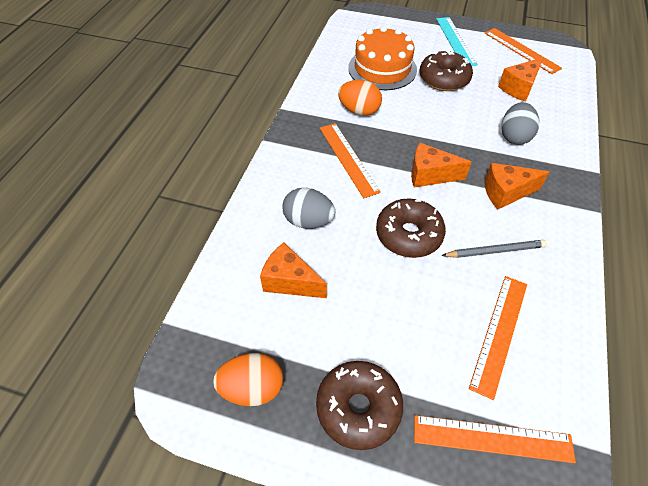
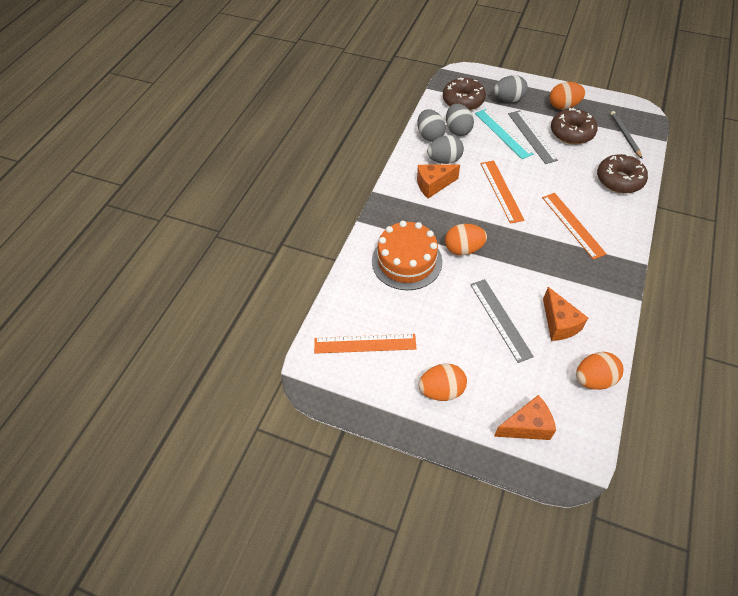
grey egg: [282,188,335,229] [502,102,540,145] = 2 -> [417,109,446,142] [427,135,464,164] [446,104,474,136] [494,75,528,102] = 4
grey ruler: none = 0 -> [470,279,534,363] [508,110,558,164] = 2
orange cheese: [260,243,327,298] [411,143,472,188] [484,163,550,209] [498,57,543,102] = 4 -> [417,164,460,199] [494,395,556,440] [543,287,588,341] = 3
orange egg: [213,353,283,406] [338,80,382,116] = 2 -> [418,364,467,401] [445,224,487,255] [550,82,585,109] [576,352,623,390] = 4
orange ruler: [320,123,381,198] [414,415,576,463] [469,276,527,400] [485,28,562,74] = 4 -> [314,334,416,354] [480,160,525,224] [542,193,607,260] = 3

